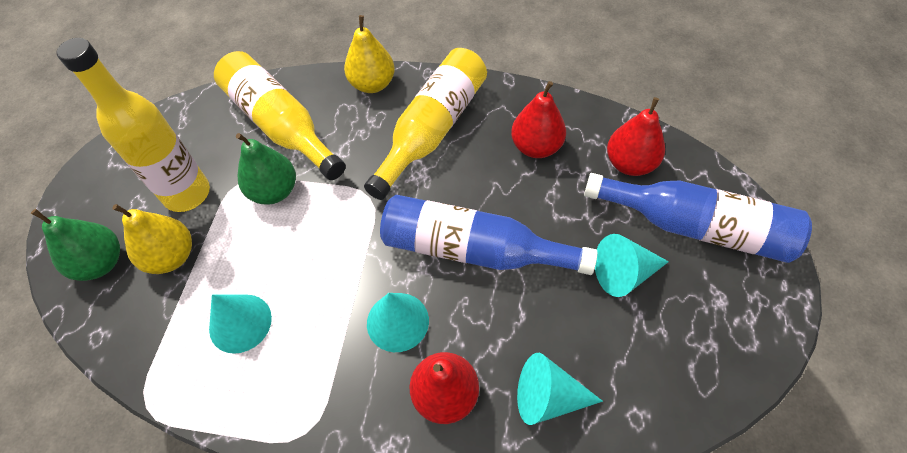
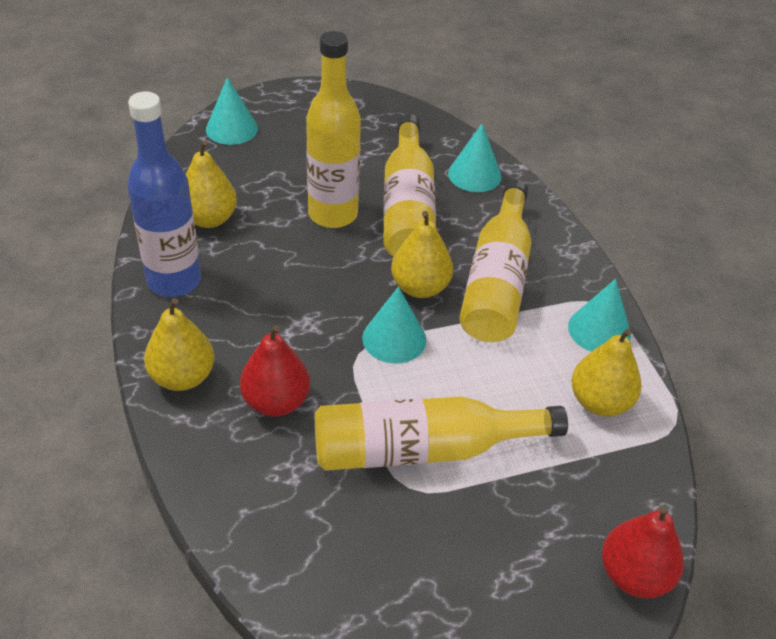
blue bottle: [380,195,597,275] [584,173,812,263] = 2 -> [128,91,201,297] = 1
green pear: [31,209,120,281] [236,133,296,205] = 2 -> none = 0
red pear: [409,352,479,424] [511,81,566,158] [607,97,665,176] = 3 -> [240,325,310,416] [602,506,684,599] = 2
yellow bottle: [57,38,210,212] [214,51,345,180] [364,48,487,200] = 3 -> [306,31,361,228] [315,396,568,471] [383,114,436,257] [459,179,531,342] = 4
yellow pear: [112,204,192,274] [344,15,395,93] = 2 -> [144,298,215,391] [186,140,237,228] [391,211,453,298] [571,328,642,416] = 4

